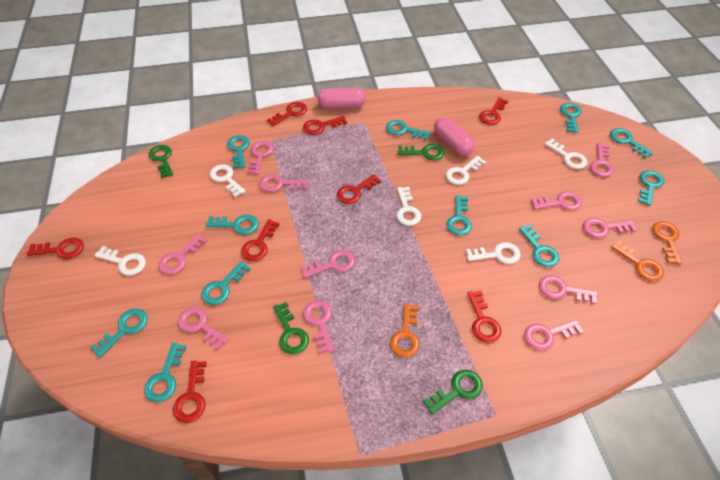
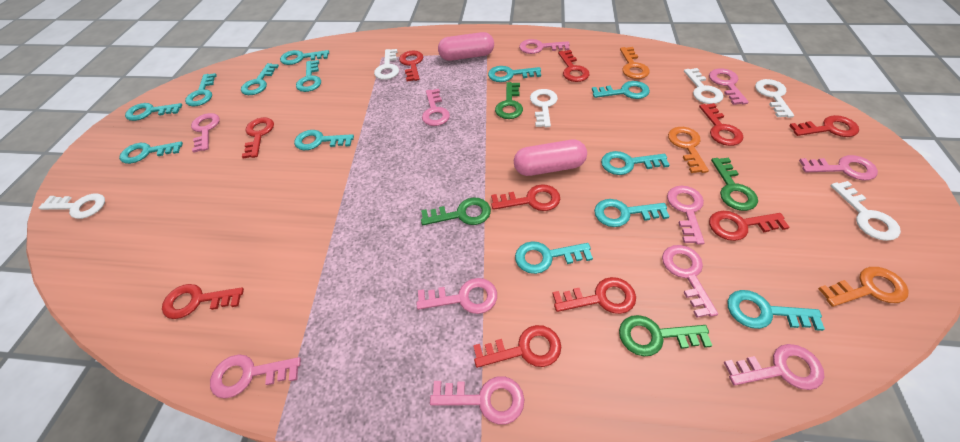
red key: [27,237,84,259] [173,361,207,423] [241,219,280,261] [267,102,307,126] [303,116,347,135] [337,174,381,204] [467,291,501,343] [479,97,508,125] = 8 -> [162,284,244,319] [242,117,274,158] [399,50,423,82] [473,325,561,368] [491,184,560,211] [552,277,636,314] [558,50,590,82] [699,103,743,146] [709,211,789,241] [789,115,859,137] = 10
turquoise key: [91,309,148,357] [144,343,186,402] [202,261,251,305] [206,215,259,235] [227,135,250,169] [386,120,431,140] [446,195,472,235] [519,224,559,267] [560,103,582,133] [610,128,653,158] [638,170,664,206] = 11 -> [119,141,183,164] [125,103,182,121] [185,73,217,106] [241,63,279,95] [280,50,329,65] [294,130,354,150] [296,60,321,92] [488,66,541,82] [515,241,593,274] [592,81,650,99] [594,199,670,227] [601,151,670,175] [727,290,825,331] = 13

